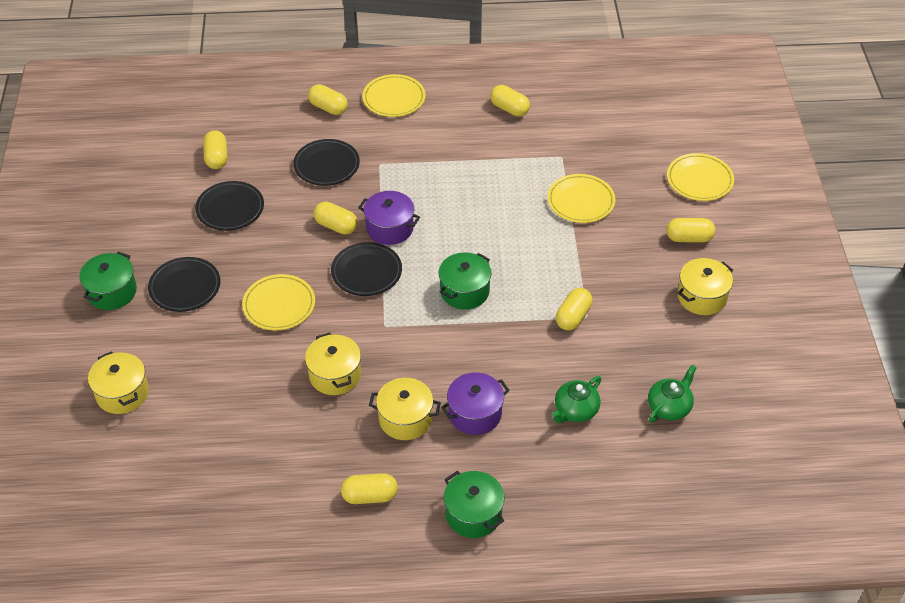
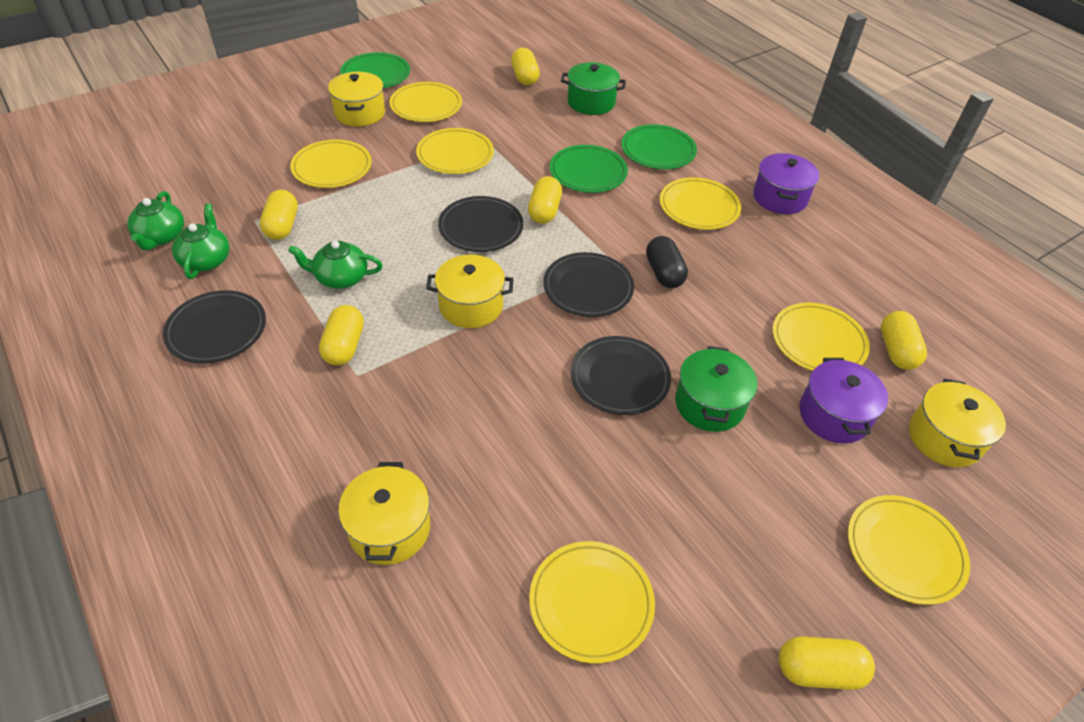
black capsule: none = 0 -> [646,236,688,288] = 1
green plate: none = 0 -> [340,52,410,88] [550,145,628,193] [621,124,697,169] = 3
green pot: [79,252,137,310] [439,252,492,309] [444,471,504,538] = 3 -> [561,62,626,115] [675,346,758,432] = 2
green teapot: [551,376,601,423] [648,365,697,423] = 2 -> [127,191,184,250] [172,204,230,279] [288,240,383,289] = 3
yellow capsule: [203,130,227,169] [308,84,348,115] [313,201,358,235] [341,473,398,504] [490,85,530,117] [556,288,593,330] [667,218,716,242] = 7 -> [260,190,298,240] [319,305,364,365] [511,48,540,85] [528,176,562,224] [779,636,875,690] [881,311,927,370] = 6
yellow plate: [242,274,315,331] [362,74,426,117] [547,174,615,223] [667,153,734,201] = 4 -> [290,139,372,188] [389,82,462,122] [416,128,494,174] [529,541,655,663] [660,177,741,230] [772,302,870,371] [848,495,970,605] = 7

